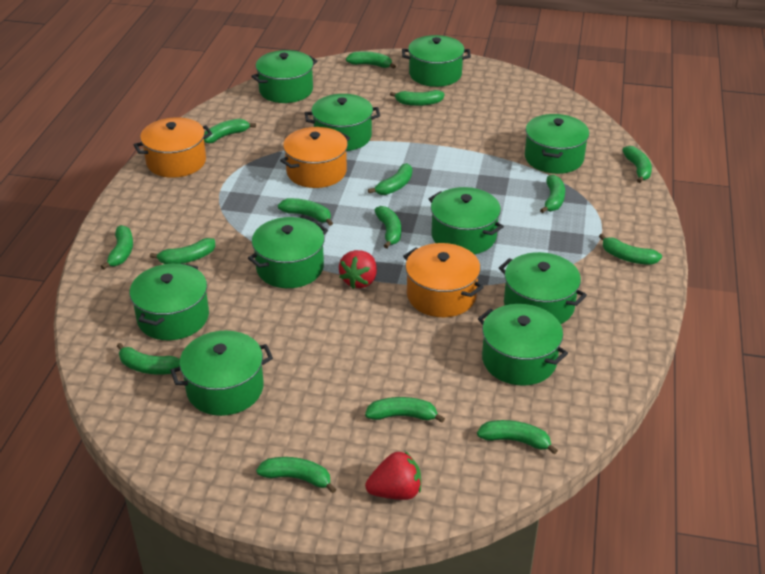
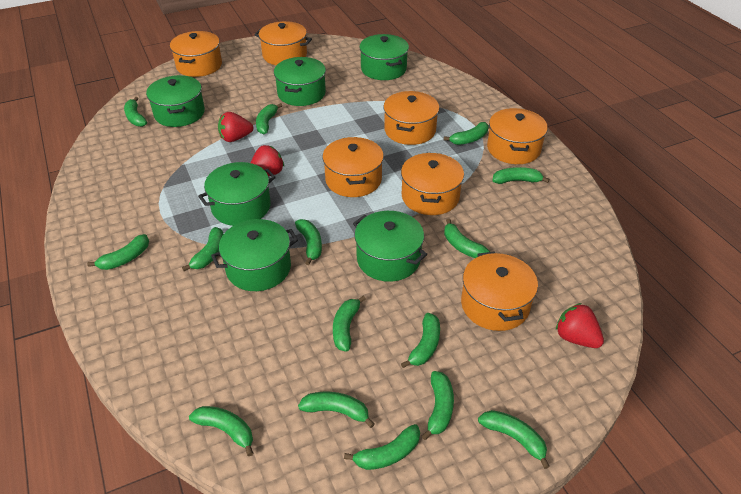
green pot: [130,263,209,340] [170,330,273,416] [248,217,328,288] [251,50,317,103] [305,94,380,151] [402,35,471,87] [429,187,504,254] [478,304,568,386] [499,252,587,324] [525,114,589,174] = 10 -> [146,75,205,127] [198,162,276,226] [211,219,298,291] [274,57,326,106] [353,211,427,282] [359,34,409,80] = 6
orange pot: [134,117,212,178] [280,127,350,188] [403,243,484,317] = 3 -> [170,31,222,77] [254,21,312,65] [322,137,384,197] [383,91,439,145] [401,153,464,215] [461,251,538,331] [487,108,548,164] = 7
red strawberry: [339,250,377,289] [365,451,421,500] = 2 -> [218,112,253,142] [251,145,284,176] [556,303,604,348] = 3

